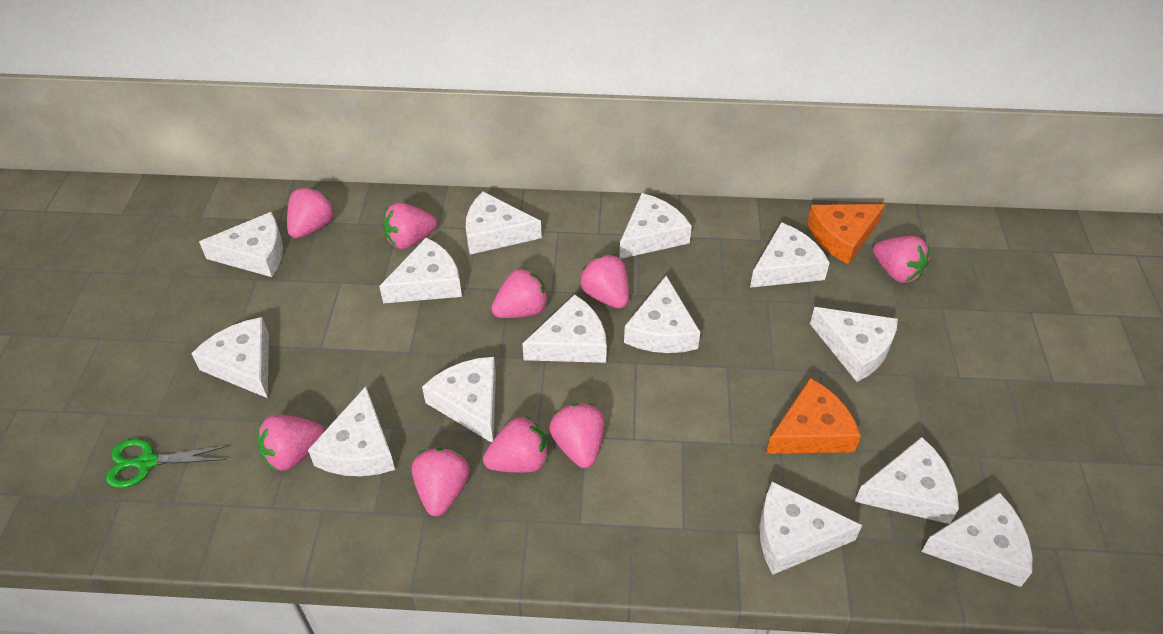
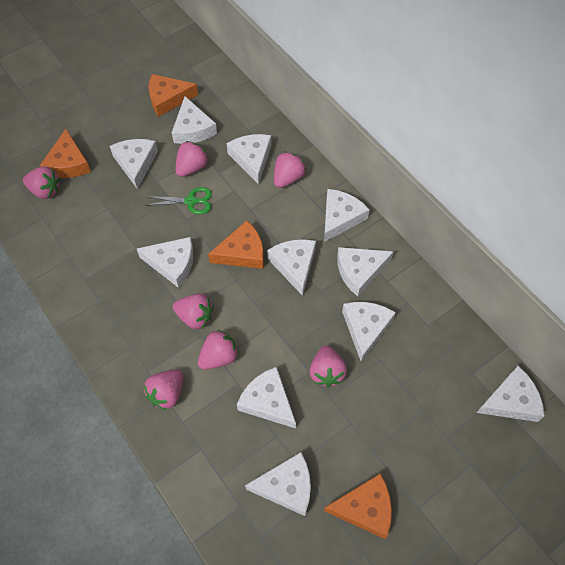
orange cheese: [766,378,861,454] [807,204,885,264] = 2 -> [40,129,91,178] [149,74,198,117] [208,221,264,269] [324,474,392,539] = 4
pink strawberry: [258,415,325,471] [287,187,335,239] [383,202,437,249] [412,448,470,516] [483,416,548,473] [491,267,549,318] [549,403,605,468] [580,254,629,309] [873,236,930,283] = 9 -> [23,166,60,199] [144,369,183,410] [173,294,213,329] [175,141,208,177] [198,330,239,370] [274,152,306,188] [309,345,347,388] = 7
white cheese: [191,317,269,398] [199,212,283,277] [308,386,395,476] [379,238,462,303] [422,357,496,443] [466,192,542,255] [522,294,607,363] [619,193,692,259] [624,276,700,353] [750,222,830,288] [760,482,862,575] [810,307,898,382] [855,437,959,524] [921,492,1032,587] = 14 -> [110,139,158,190] [137,237,194,288] [172,96,217,144] [226,134,271,184] [237,367,296,429] [245,452,311,516] [267,239,316,296] [324,189,370,242] [337,247,394,296] [342,302,396,362] [476,366,544,422] = 11

